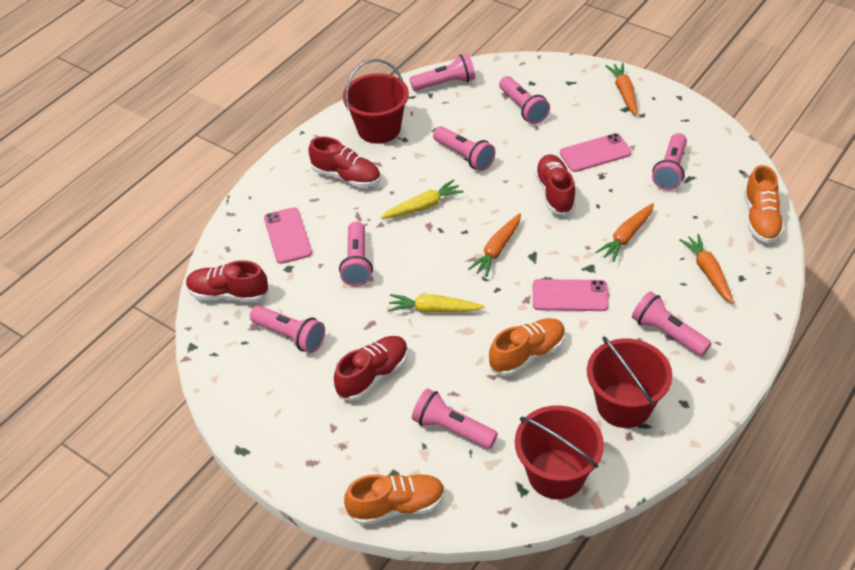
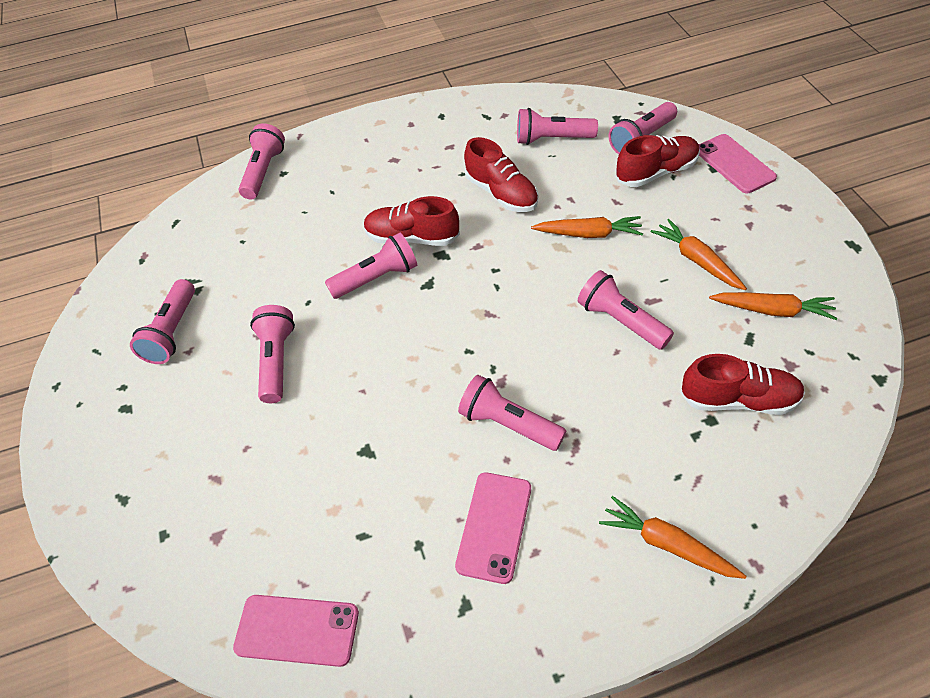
orange shoe: [344,474,445,525] [489,318,565,376] [744,165,784,243] = 3 -> none = 0
red bucket: [343,59,409,144] [515,405,604,499] [587,336,672,428] = 3 -> none = 0
yellow carrot: [381,179,464,219] [388,294,485,313] = 2 -> none = 0

